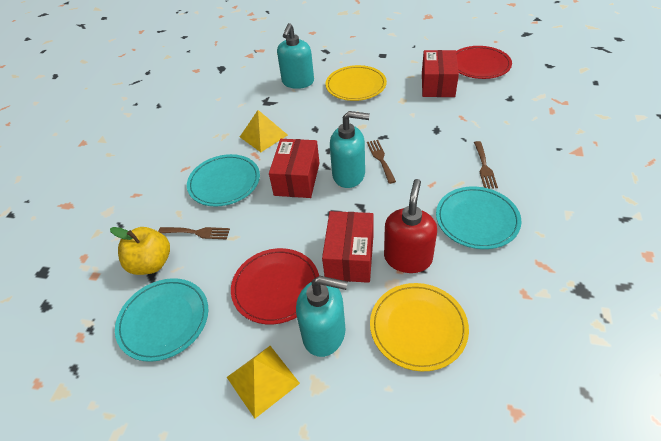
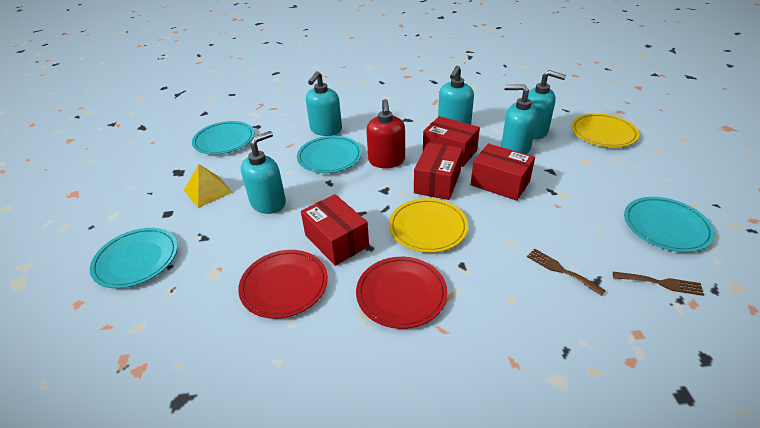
brown fork: [158,227,230,240] [367,140,396,184] [474,141,498,189] = 3 -> [527,249,606,296] [613,272,704,296] = 2
red box: [269,139,320,198] [322,211,373,283] [422,50,459,97] = 3 -> [301,194,369,266] [414,143,463,200] [423,116,480,167] [471,143,535,201] = 4
turquoise plate: [115,278,208,362] [187,154,260,207] [436,186,521,249] = 3 -> [90,228,178,288] [192,121,254,155] [297,136,362,173] [624,197,715,252] = 4
turquoise soap dispenser: [277,23,314,89] [296,276,348,357] [330,111,370,188] = 3 -> [241,131,286,214] [306,71,342,136] [438,66,474,125] [501,84,537,154] [528,70,566,140] = 5
yellow apple: [110,227,170,275] = 1 -> none = 0
yellow pyramid: [227,346,300,418] [240,110,288,152] = 2 -> [184,164,233,208] = 1

